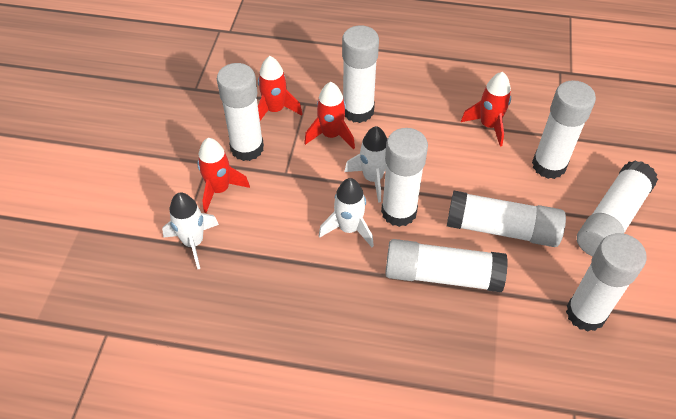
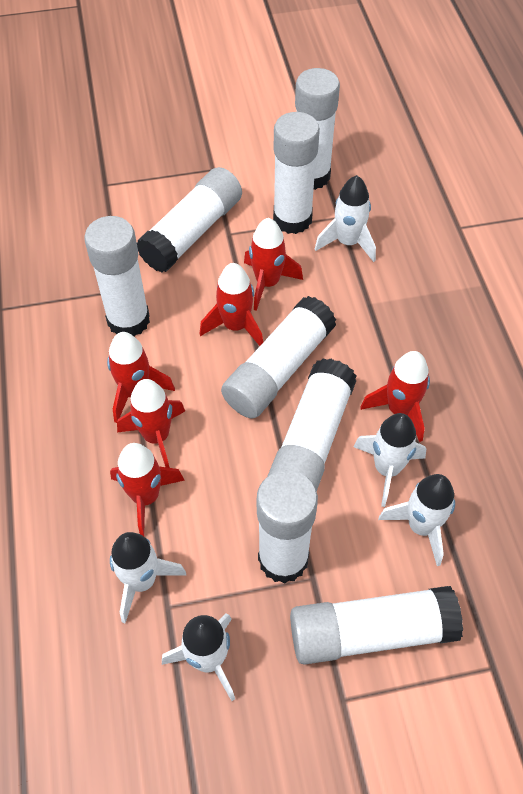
red rocket: [197,138,250,213] [258,56,303,121] [304,82,355,150] [461,72,511,146] = 4 -> [107,332,175,423] [110,443,185,536] [117,379,185,468] [200,263,263,346] [244,218,303,311] [360,351,430,442] = 6
white rocket: [162,193,219,269] [319,178,374,247] [344,126,387,203] = 3 -> [110,532,186,623] [162,613,235,701] [315,175,376,262] [353,413,426,507] [378,474,455,566] = 5

